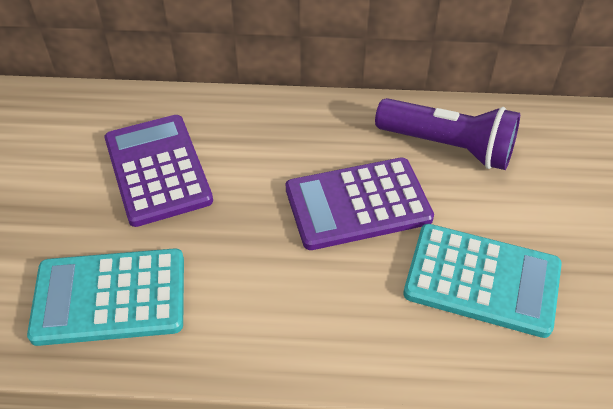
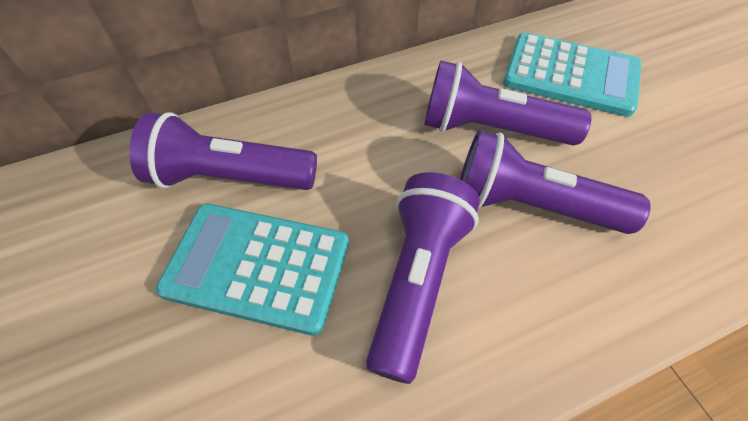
purple calculator: [105,115,213,227] [286,158,434,250] = 2 -> none = 0
purple flashlight: [375,98,520,170] = 1 -> [129,112,317,190] [366,172,480,384] [424,60,592,146] [460,130,650,234] = 4

